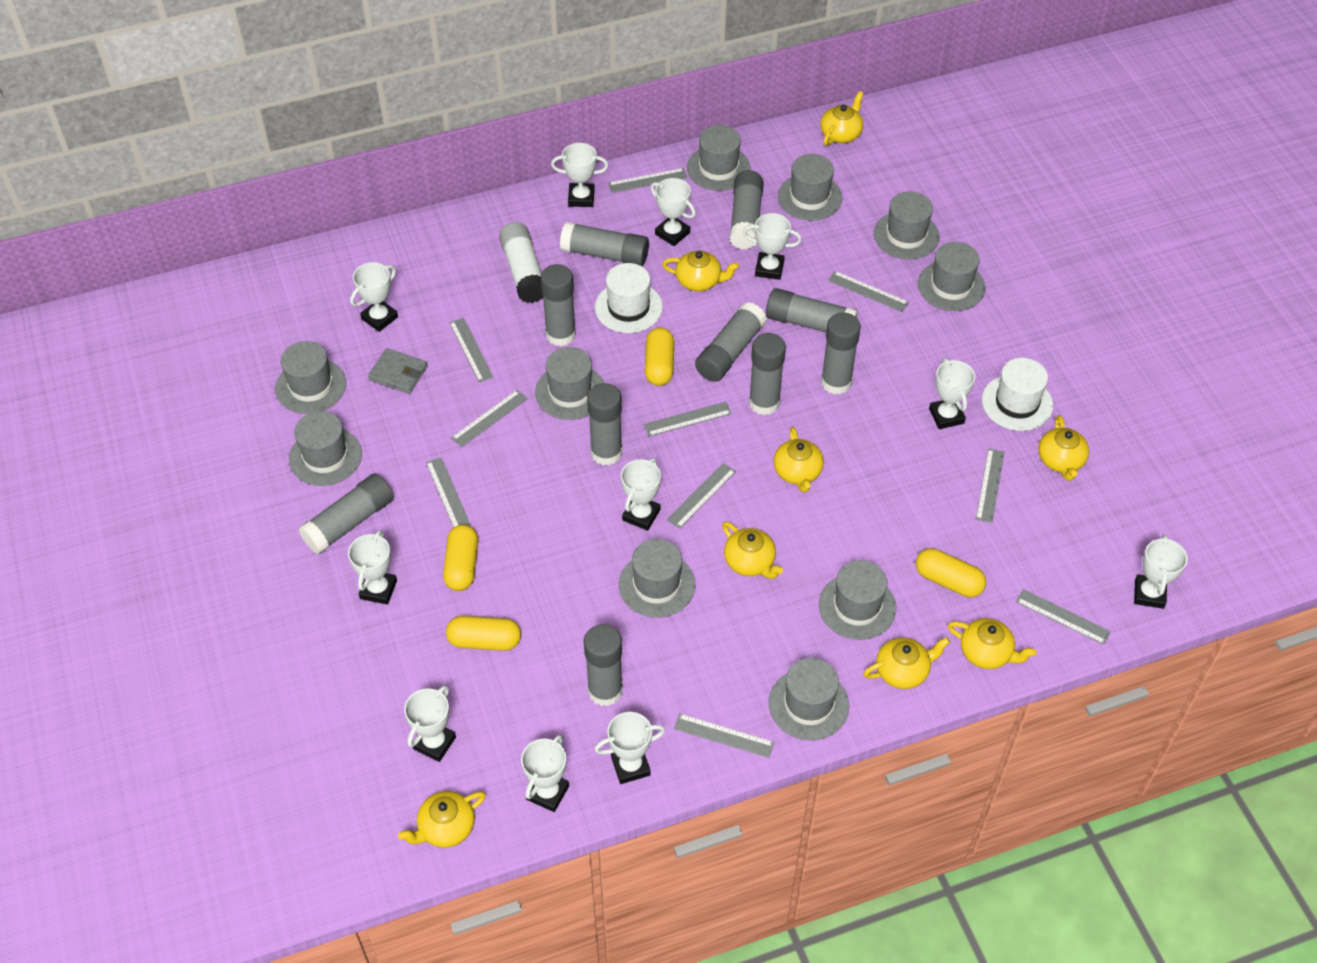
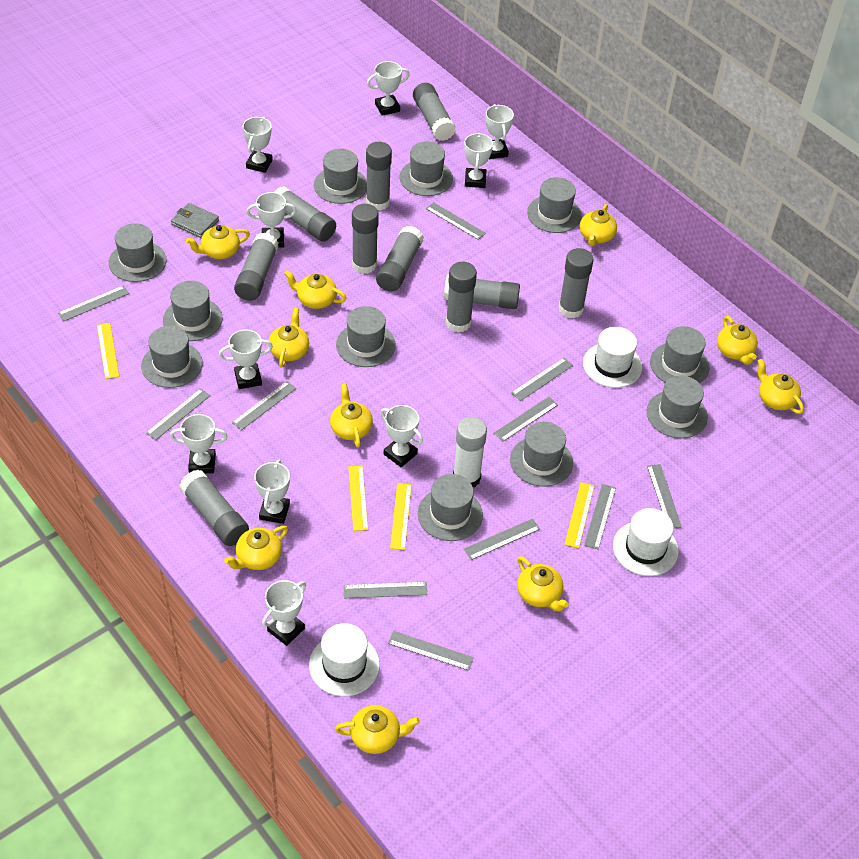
grey hat: [275,341,346,414] [289,411,362,486] [535,347,604,420] [619,539,695,618] [687,125,751,191] [769,658,849,740] [778,154,842,221] [819,560,896,640] [874,191,940,259] [918,242,986,311] = 10 -> [109,223,167,282] [141,326,203,388] [163,281,223,341] [314,149,367,204] [336,306,396,367] [400,141,453,196] [418,474,483,541] [510,422,573,487] [527,177,582,233] [647,376,708,439] [650,326,709,383] = 11
grey ruler: [426,457,471,528] [449,318,493,382] [451,390,528,447] [608,168,687,193] [644,402,732,437] [667,463,736,529] [674,714,774,758] [828,271,909,312] [976,448,1004,523] [1016,589,1111,645] = 10 -> [58,286,129,321] [146,389,210,440] [232,381,296,430] [343,582,427,598] [388,631,474,671] [426,202,486,240] [464,518,540,560] [494,397,558,442] [511,358,573,401] [584,484,616,549] [647,464,682,528] = 11
white hat: [595,263,663,333] [982,358,1053,431] = 2 -> [309,623,380,697] [583,327,642,388] [613,508,679,576] = 3
white trophy: [348,530,397,605] [350,262,398,332] [404,685,456,762] [521,735,569,812] [551,143,609,207] [595,712,665,784] [621,458,661,531] [650,178,696,246] [743,213,802,280] [929,358,975,429] [1134,535,1188,609] = 11 -> [170,414,228,474] [219,329,273,389] [243,117,273,173] [246,192,296,248] [254,460,290,524] [262,580,306,646] [367,61,410,116] [381,405,423,467] [464,133,493,188] [486,104,514,159] = 10
yellow capsule: [443,524,478,591] [446,616,521,651] [645,327,674,386] [916,548,986,597] = 4 -> none = 0
yellow ruler: none = 0 -> [97,323,119,379] [348,466,368,531] [390,483,412,550] [565,482,594,548] = 4
yellow teapot: [398,791,486,848] [662,251,739,291] [722,522,783,579] [774,427,824,493] [820,91,864,146] [864,637,950,689] [948,618,1036,669] [1038,415,1089,481] = 8 -> [186,225,250,259] [224,526,288,570] [268,308,309,368] [284,270,347,309] [330,384,373,448] [335,705,420,754] [517,556,569,612] [580,204,617,246] [717,316,758,365] [757,359,804,414] = 10

